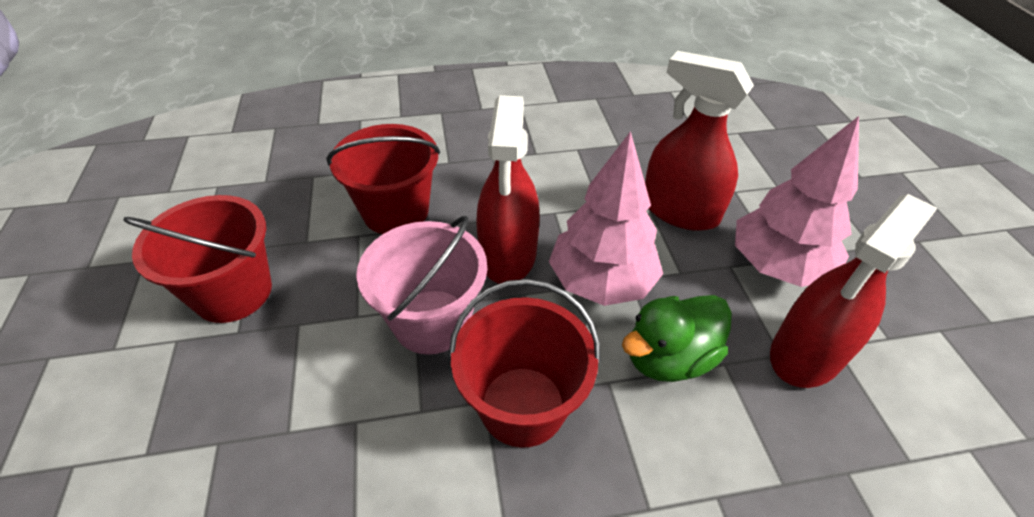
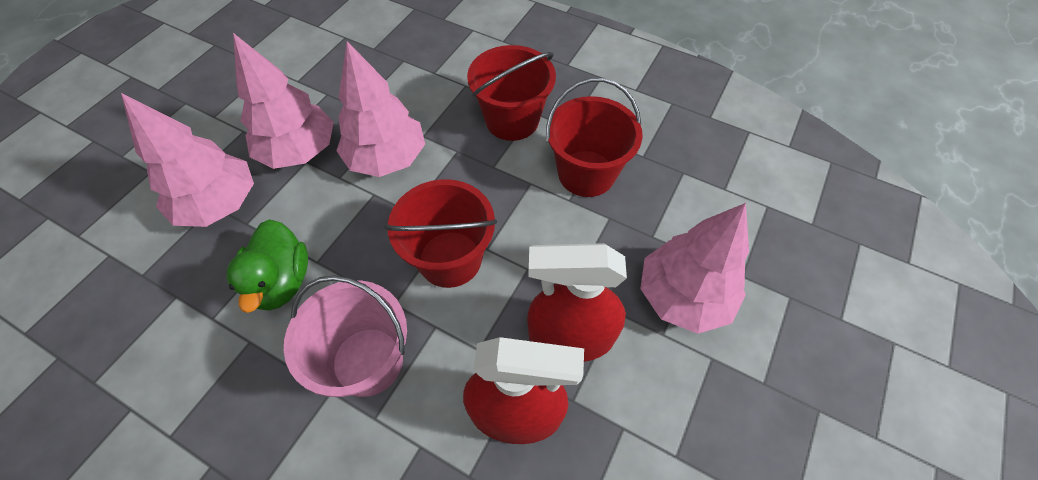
pink tree: [549,131,663,306] [735,116,859,287] = 2 -> [121,93,254,227] [233,33,334,169] [336,42,425,177] [640,203,749,334] = 4
red spray bottle: [476,95,540,284] [645,51,754,231] [770,194,937,388] = 3 -> [463,337,584,444] [527,243,627,362] = 2

